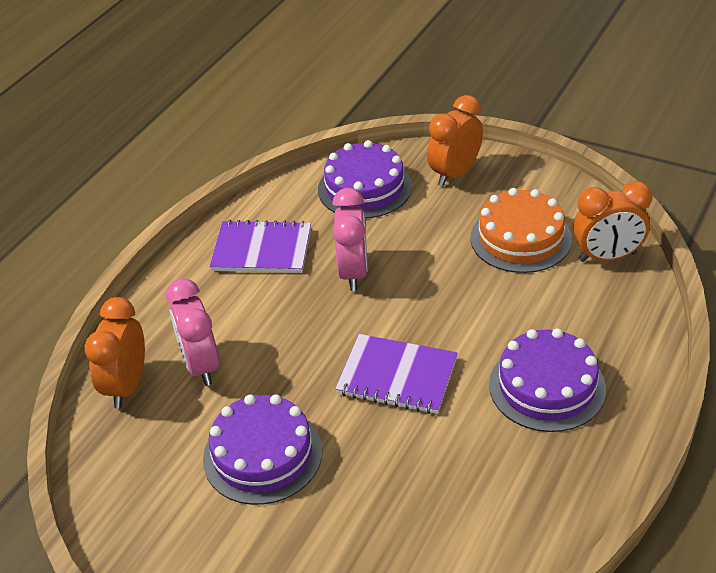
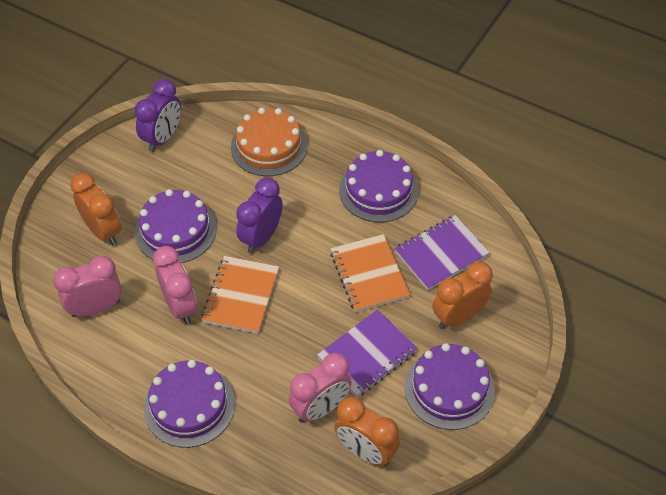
orange notebook: none = 0 -> [201,256,279,334] [330,234,410,312] = 2
pink clock: [166,278,219,386] [332,188,368,291] = 2 -> [53,256,122,317] [153,246,197,324] [289,353,352,423] = 3
purple cake: [203,394,323,505] [318,140,412,219] [489,328,606,432] = 3 -> [135,189,217,263] [144,360,235,448] [339,150,418,222] [405,343,495,430] = 4
purple clock: none = 0 -> [134,79,181,152] [236,178,283,253] = 2

